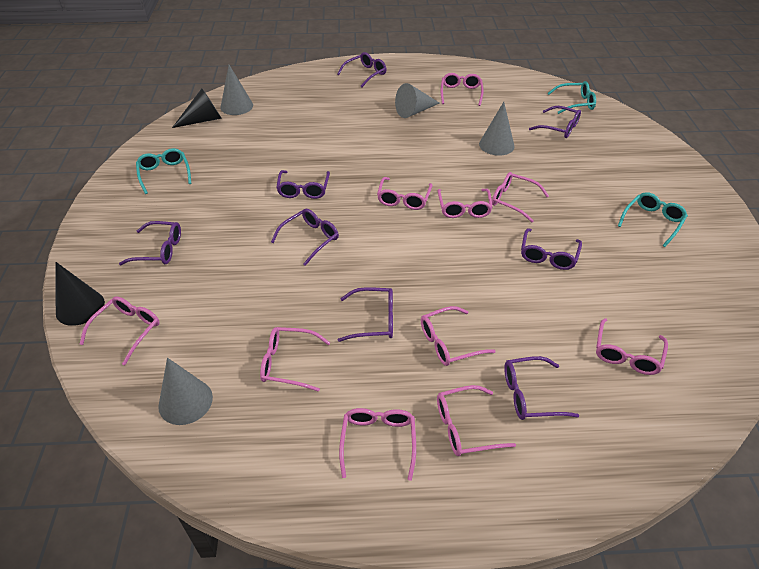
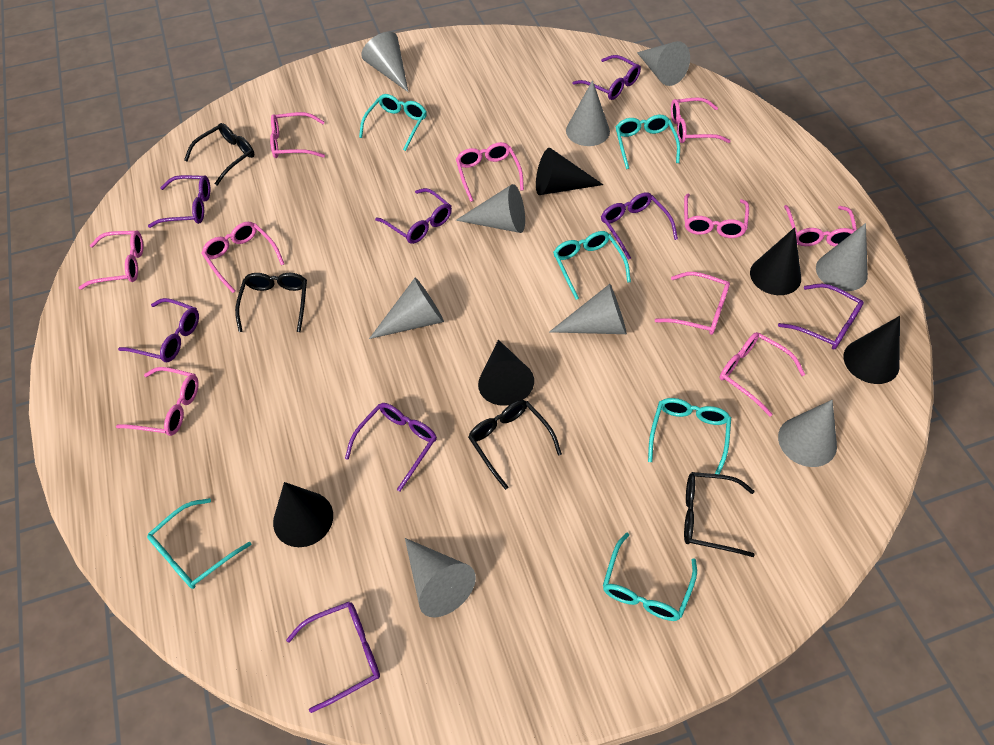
black cone: [56,262,105,326] [172,88,222,128] = 2 -> [273,482,333,547] [478,340,534,406] [536,148,603,195] [750,227,801,295] [844,316,900,384] = 5
black glasses: none = 0 -> [184,123,254,186] [235,273,307,332] [468,400,562,490] [684,472,755,557] = 4
grey cone: [158,358,213,425] [220,65,253,115] [395,83,440,118] [479,102,515,156] = 4 -> [361,32,408,92] [369,278,444,339] [405,538,476,618] [456,184,525,233] [549,284,627,334] [566,80,610,146] [637,41,690,86] [778,400,837,467] [816,223,868,291] = 9
turquoise glasses: [136,148,191,194] [548,81,596,114] [618,192,688,247] = 3 -> [147,498,252,589] [359,94,427,151] [553,231,631,300] [603,533,697,621] [616,115,680,169] [648,398,731,474] = 6

